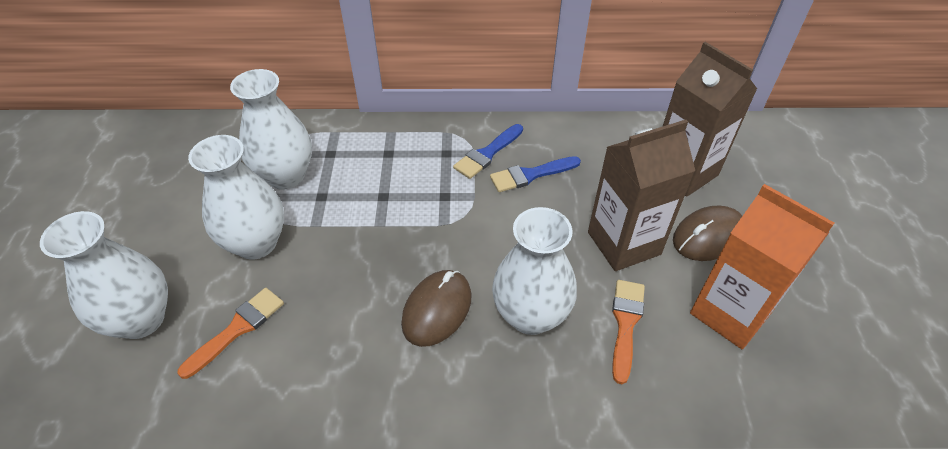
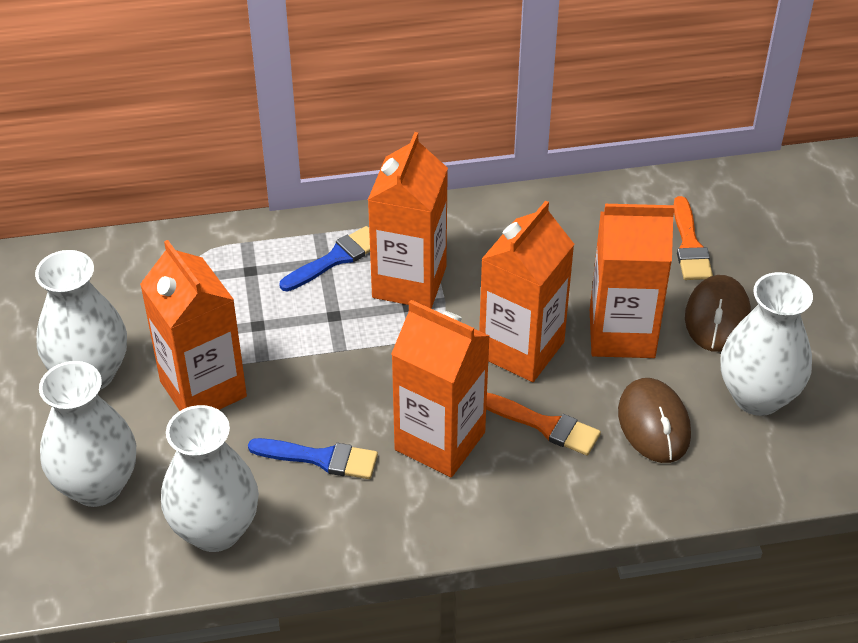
brown carton: [588,120,695,271] [663,42,757,197] = 2 -> none = 0
orange carton: [690,184,834,349] = 1 -> [140,240,247,411] [368,132,448,308] [391,300,490,477] [479,200,574,382] [590,204,675,358] = 5

